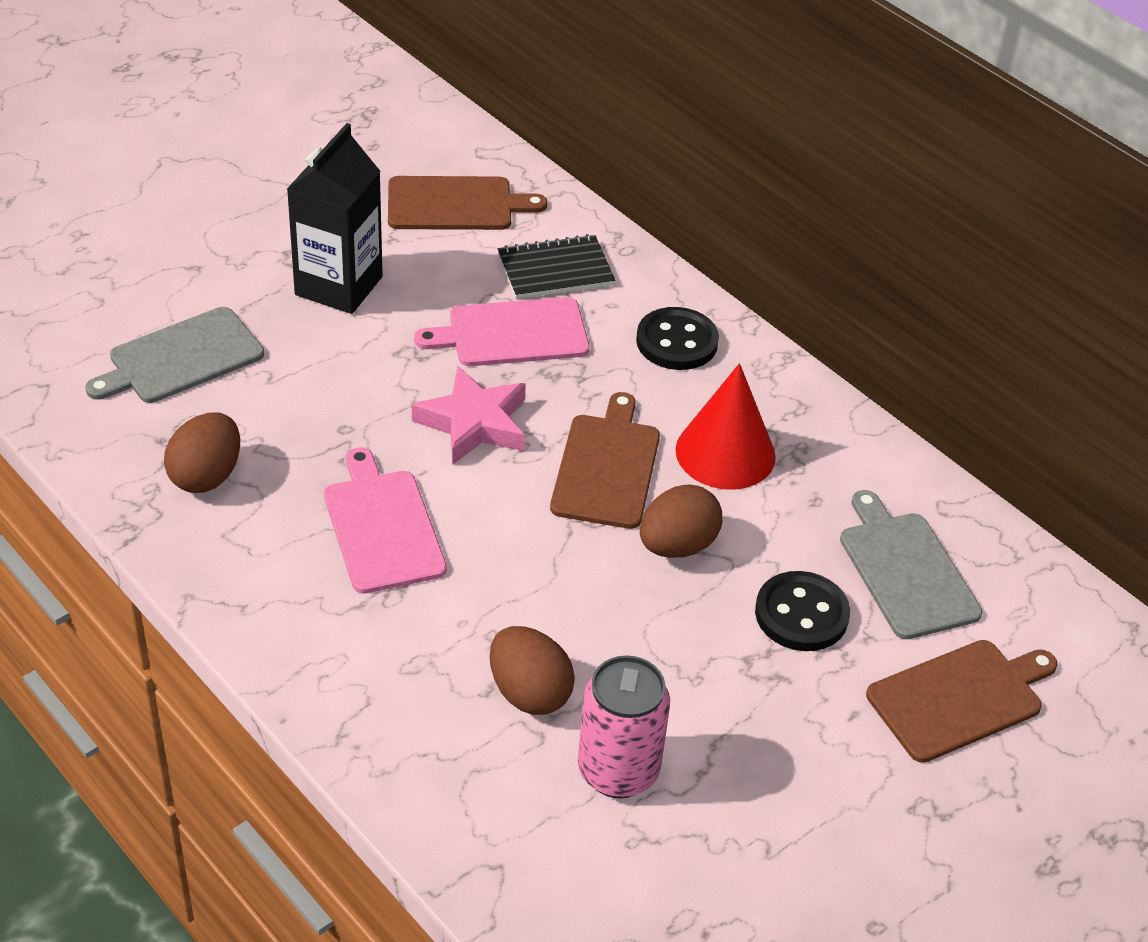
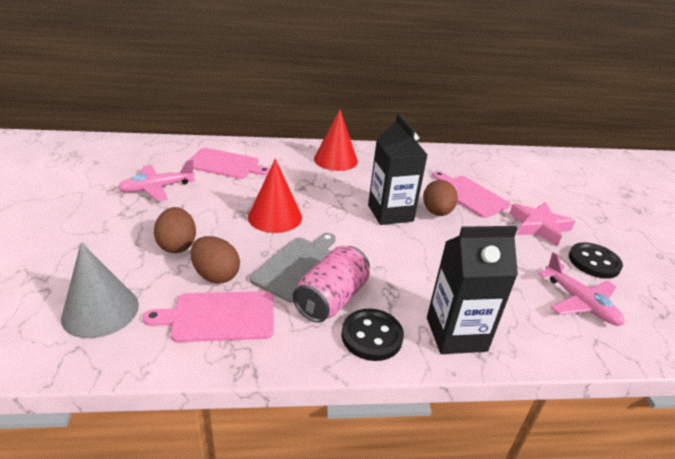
black carton: [287,123,383,314] = 1 -> [368,114,427,225] [427,226,518,354] = 2
black notebook: [498,234,615,299] = 1 -> none = 0
brown cutting board: [388,176,548,230] [550,392,660,529] [866,640,1058,763] = 3 -> none = 0
grey cone: none = 0 -> [61,242,139,338] = 1
grey cutting board: [85,307,264,403] [840,490,982,639] = 2 -> [250,233,335,303] = 1
pink cutting board: [324,447,447,594] [414,297,589,366] = 2 -> [143,291,274,342] [185,148,270,179] [432,171,510,218] = 3
pink plane: none = 0 -> [117,160,195,201] [538,252,624,326] = 2
red cone: [675,363,776,490] = 1 -> [248,159,302,233] [314,110,358,171] = 2

